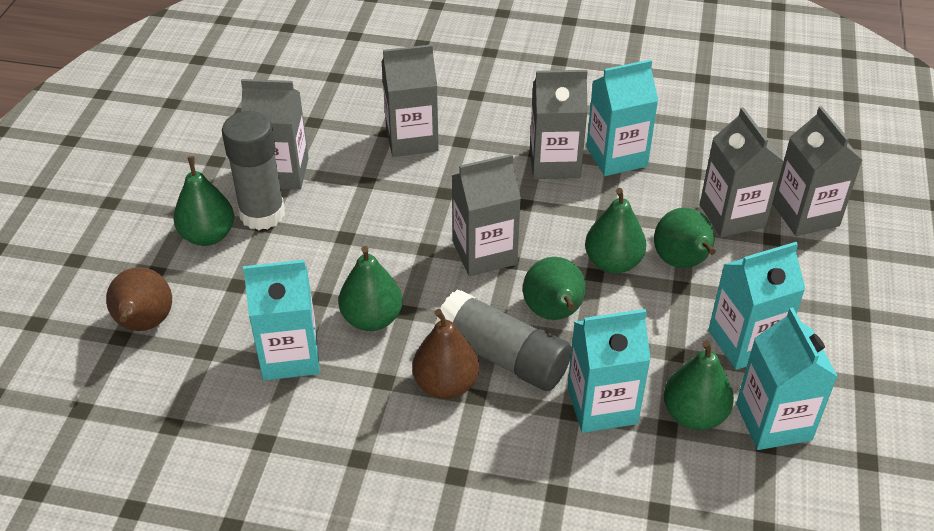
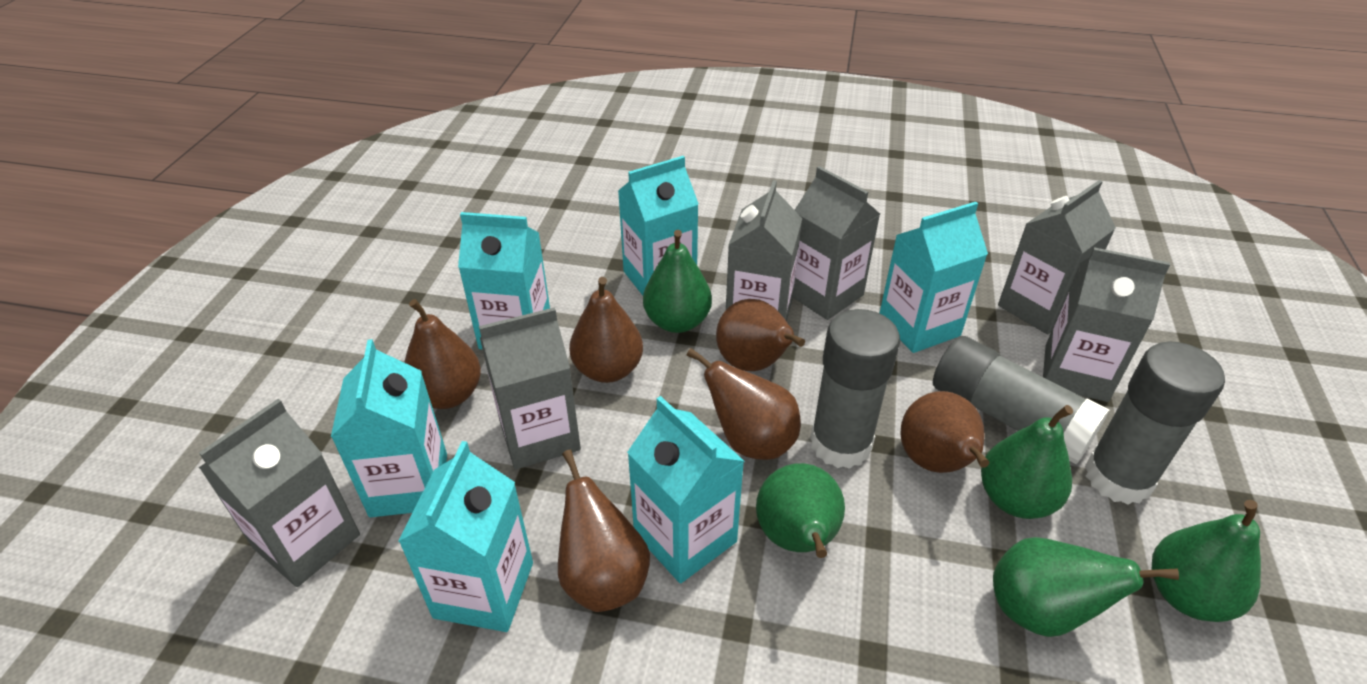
brown pear: [106,267,172,331] [412,309,479,399] = 2 -> [404,299,481,409] [558,450,650,612] [569,277,643,383] [687,348,801,460] [716,299,805,371] [900,391,989,473] = 6
green pear: [173,156,234,246] [338,246,403,331] [523,257,586,320] [585,188,646,274] [654,208,716,268] [663,340,734,430] = 6 -> [643,230,712,333] [756,463,845,558] [981,405,1073,519] [993,537,1179,637] [1152,500,1261,622] = 5
grey glue stick: [222,111,285,230] [435,290,572,391] = 2 -> [810,309,900,469] [933,336,1109,464] [1085,341,1225,505] = 3
turquoise carton: [243,260,320,381] [568,309,651,433] [586,59,658,176] [708,242,805,370] [736,308,838,450] = 5 -> [331,339,447,517] [398,441,533,632] [458,212,550,350] [618,156,699,295] [627,396,744,583] [880,202,988,353] = 6

